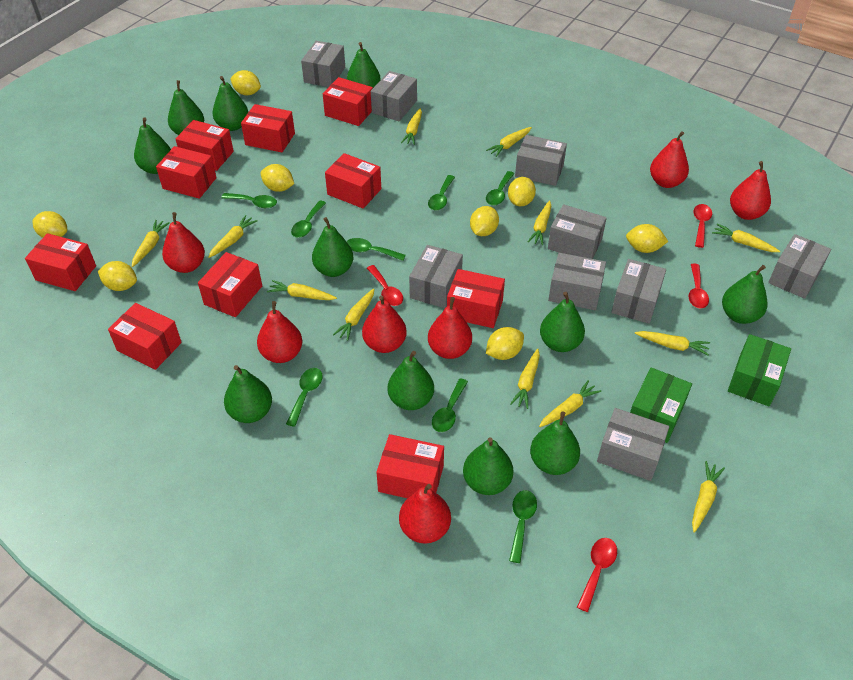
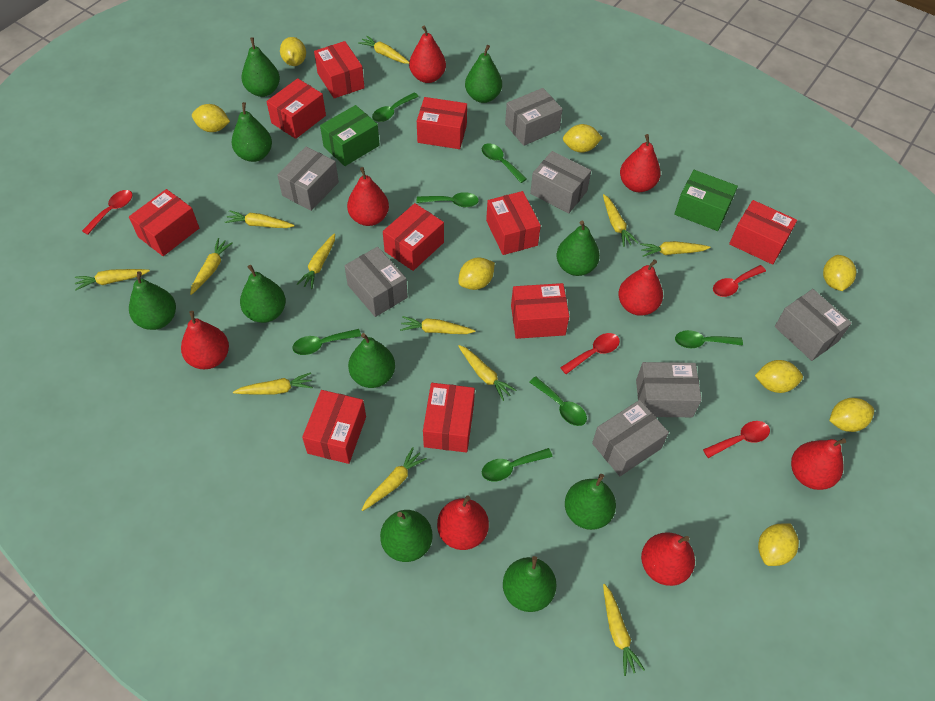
green pear: [134,117,171,174] [168,80,204,135] [212,76,248,131] [224,365,272,423] [312,217,353,277] [347,42,381,88] [388,351,434,410] [463,437,513,495] [530,411,580,475] [540,292,585,352] [722,265,767,324] = 11 -> [129,271,176,330] [231,102,272,162] [240,265,286,323] [242,37,280,97] [348,333,395,388] [380,510,433,562] [465,45,502,103] [503,556,557,612] [556,221,600,276] [565,474,616,530] = 10
green spoon: [221,193,277,208] [286,368,323,427] [291,201,326,238] [347,238,406,261] [428,175,455,211] [432,378,468,432] [486,171,514,206] [509,490,537,563] = 8 -> [292,329,361,355] [372,93,419,122] [416,192,479,207] [482,143,527,183] [482,448,553,482] [530,376,587,426] [675,330,743,348] = 7
grey box: [301,41,345,87] [371,71,417,121] [409,245,463,308] [515,135,567,186] [548,204,607,259] [548,253,606,310] [597,408,669,481] [611,259,666,324] [768,234,831,299] = 9 -> [277,147,339,211] [345,247,408,317] [505,88,563,146] [530,151,591,213] [592,400,669,476] [636,362,702,417] [775,289,852,361] = 7
red pear: [162,212,205,273] [257,301,302,363] [362,296,407,353] [399,484,451,544] [428,297,472,359] [650,131,689,188] [730,161,771,220] = 7 -> [181,311,229,369] [347,167,389,226] [409,26,446,83] [437,495,489,550] [618,259,663,316] [620,134,661,192] [641,532,695,586] [791,438,846,490] = 8

